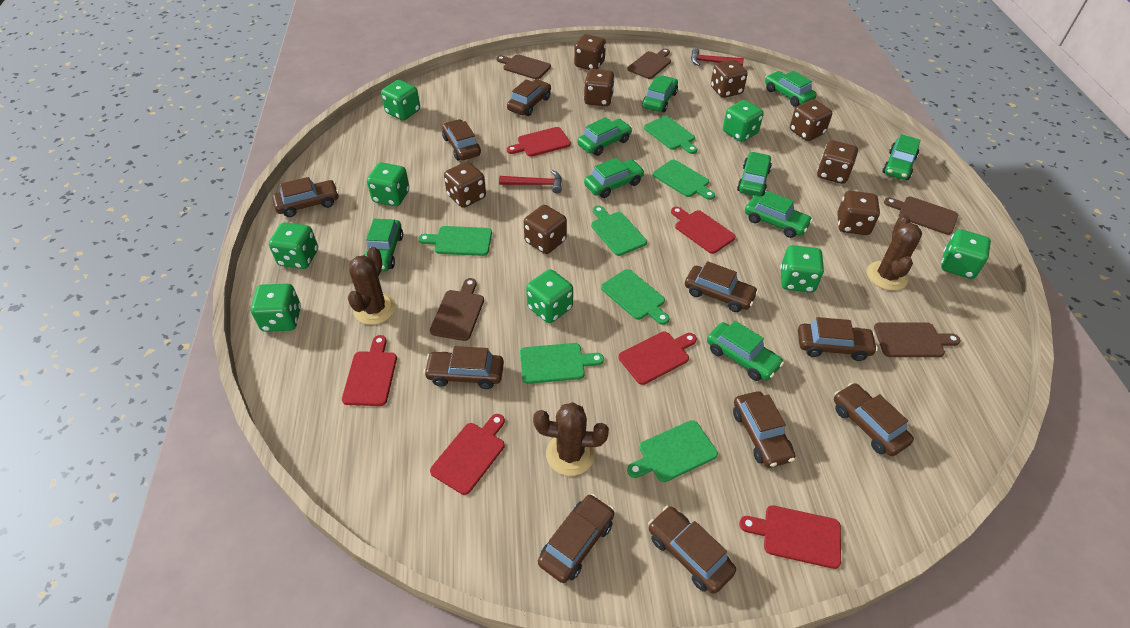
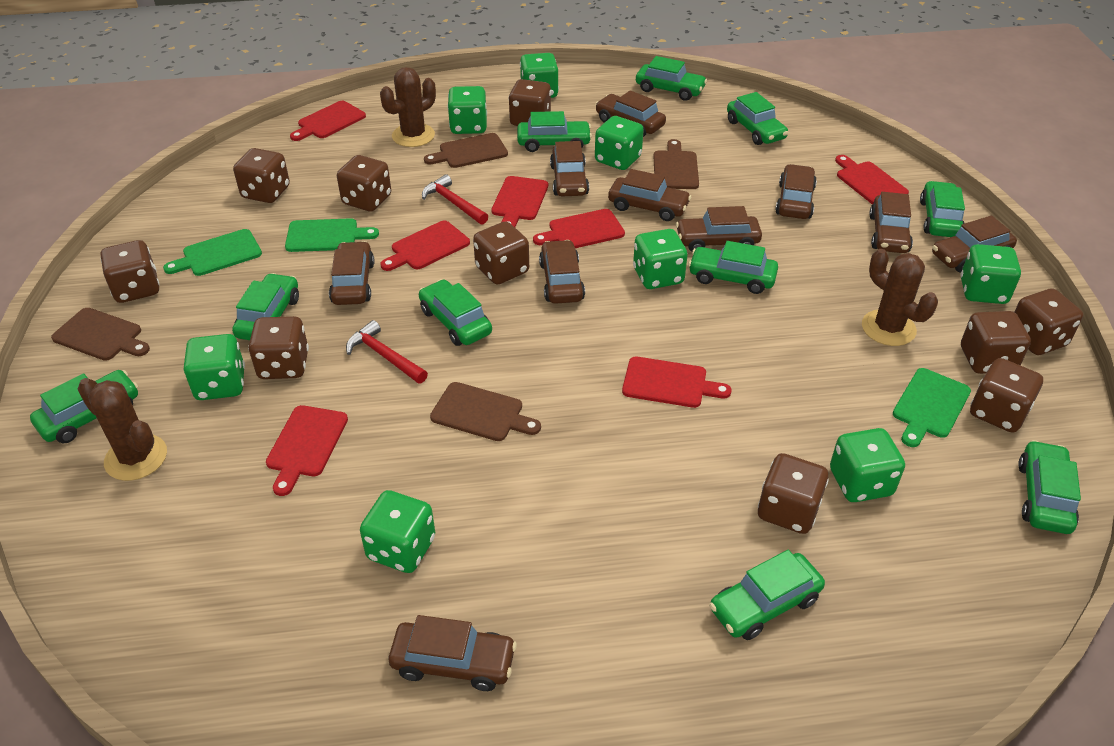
brown cutting board: [430,278,484,341] [496,54,551,79] [627,49,671,79] [874,322,961,357] [884,197,958,235] = 5 -> [51,308,150,361] [424,133,508,168] [430,382,541,441] [653,139,699,189] = 4
brown dice: [444,161,486,208] [524,205,567,254] [574,34,606,70] [584,69,615,106] [711,60,748,98] [790,99,832,141] [817,140,858,184] [837,191,880,235] = 8 -> [100,240,160,303] [233,148,290,203] [248,316,309,379] [337,155,391,211] [473,221,529,284] [508,79,551,126] [758,453,829,534] [961,311,1031,374] [970,358,1043,433] [1015,288,1083,355] = 10
green car: [364,219,403,271] [577,117,632,156] [584,158,645,198] [642,76,678,112] [707,321,784,381] [737,152,772,196] [745,191,813,238] [765,71,817,107] [882,134,921,180] = 9 -> [30,370,138,443] [232,273,299,340] [419,279,492,346] [517,111,592,152] [636,56,707,101] [688,241,778,294] [709,550,825,640] [727,92,788,145] [920,181,965,237] [1018,440,1081,534] = 10
green cutting board: [418,226,492,256] [520,343,604,384] [591,206,647,256] [601,269,669,325] [627,420,718,482] [644,116,698,154] [653,159,715,200] = 7 -> [163,229,262,276] [285,218,379,252] [893,368,971,447] = 3
red cutting board: [342,335,397,406] [430,414,505,495] [507,127,571,157] [619,331,697,385] [671,207,736,254] [739,505,841,569] = 6 -> [266,405,348,496] [290,101,366,141] [380,220,470,271] [491,176,548,227] [533,209,625,248] [622,356,732,408] [835,155,909,204] = 7

